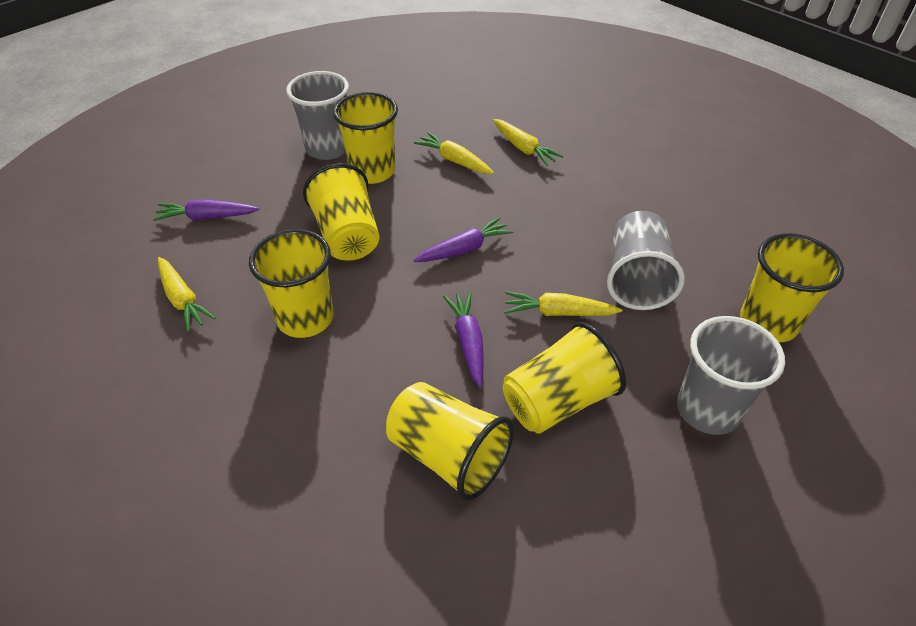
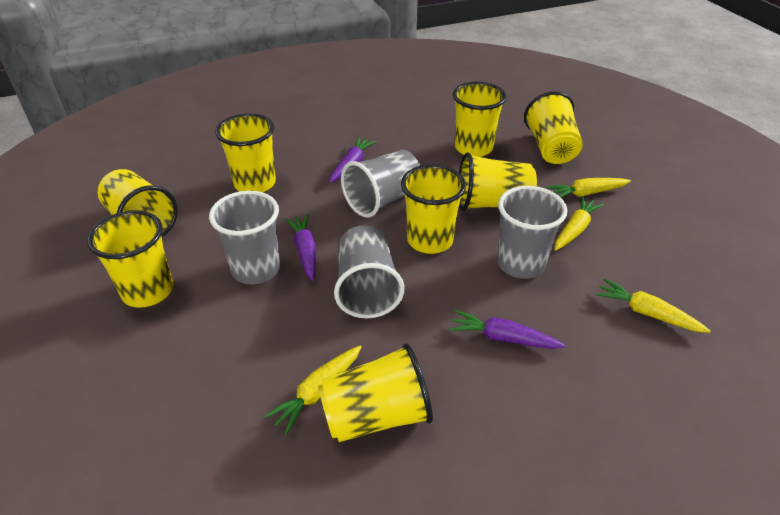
grey cup: [286,71,349,160] [607,211,685,310] [677,316,785,435] = 3 -> [209,191,280,284] [334,225,405,318] [341,150,420,218] [497,186,568,279] = 4
yellow cup: [249,229,334,338] [303,163,379,260] [333,92,398,184] [386,382,514,501] [502,322,626,434] [740,233,844,342] = 6 -> [87,210,173,308] [98,169,178,237] [215,113,276,192] [318,344,433,442] [401,164,466,254] [453,82,507,157] [459,152,537,211] [524,92,583,164] = 8

